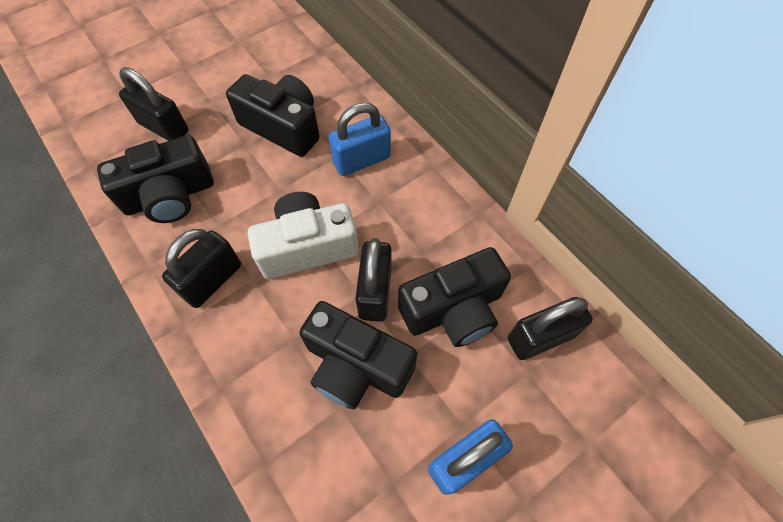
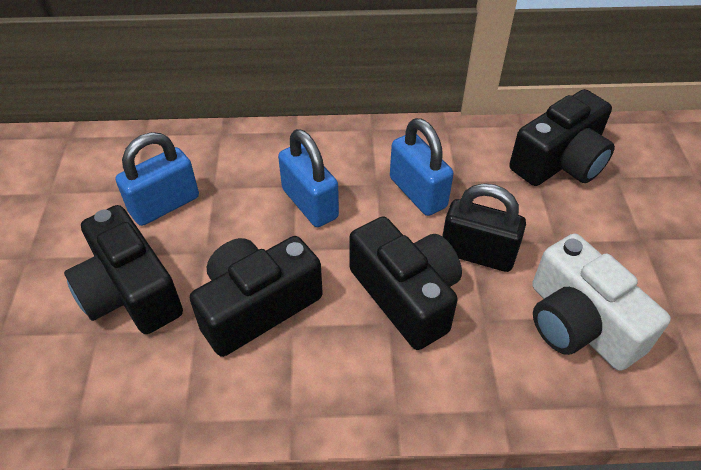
black padlock: [119,67,189,141] [162,229,241,308] [355,238,392,322] [508,297,593,360] = 4 -> [442,183,526,272] = 1
blue padlock: [329,103,391,176] [428,419,513,495] = 2 -> [116,132,199,226] [278,129,339,227] [390,118,454,216] = 3

